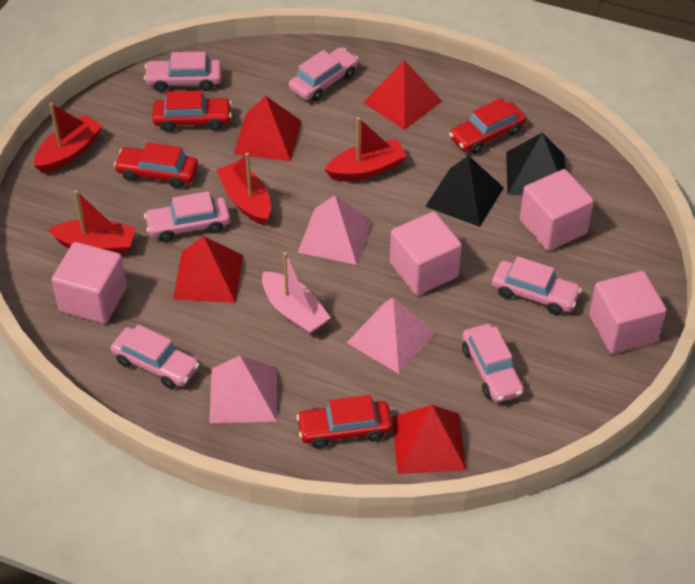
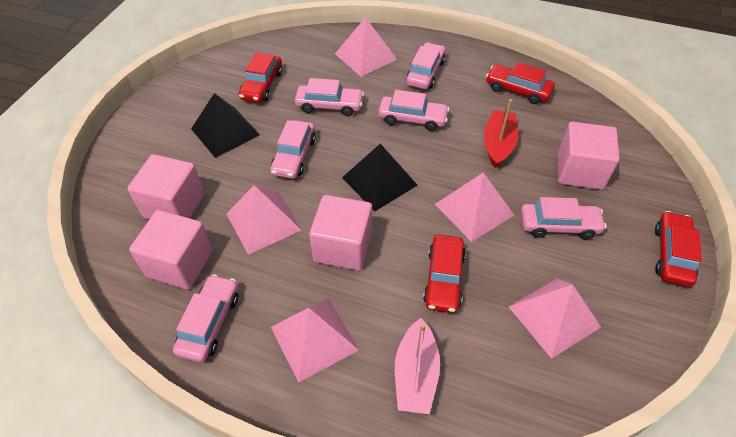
pink pyramid: [209,356,277,423] [298,195,373,265] [347,298,436,374] = 3 -> [226,185,302,255] [271,299,359,382] [335,17,397,77] [435,173,514,242] [509,279,601,359] = 5
red boat: [34,103,102,173] [47,190,136,254] [217,153,271,225] [325,117,407,181] = 4 -> [484,99,518,168] = 1
red pyramid: [173,236,243,303] [234,96,301,161] [363,60,442,130] [392,405,466,474] = 4 -> none = 0

